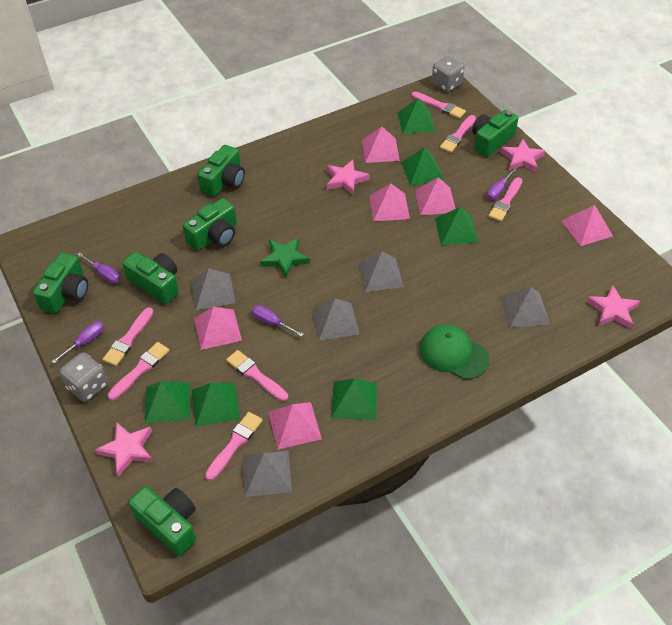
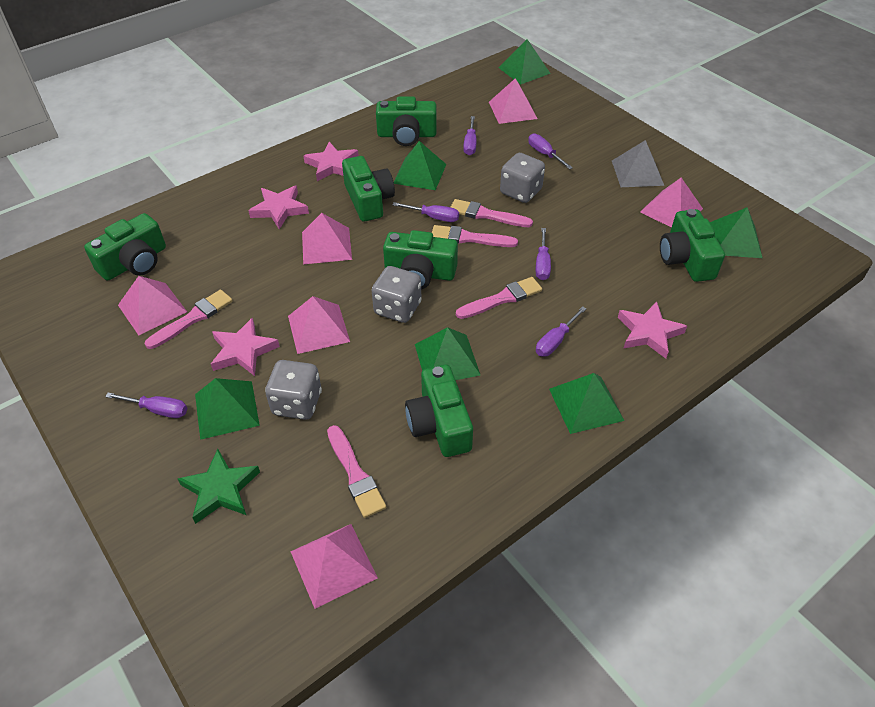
green cap: [419,325,489,380] = 1 -> none = 0
grey dice: [59,352,108,402] [432,56,464,92] = 2 -> [265,360,322,420] [372,266,421,323] [500,153,545,203] = 3
grey pyramid: [191,269,236,310] [243,451,292,497] [312,299,359,341] [358,252,404,292] [501,287,550,328] = 5 -> [612,140,664,187] = 1
pink brush: [102,307,154,366] [107,342,170,400] [205,412,263,481] [226,350,288,402] [411,92,466,119] [440,115,476,153] [488,177,522,222] = 7 -> [145,290,233,349] [327,425,386,518] [432,225,518,247] [451,199,533,227] [456,277,542,319] = 5
purple screwdriver: [52,321,104,364] [77,253,121,283] [252,305,304,337] [487,167,517,200] = 4 -> [105,393,187,418] [393,202,459,222] [463,116,477,155] [528,134,573,169] [536,228,551,280] [536,306,587,356] = 6

